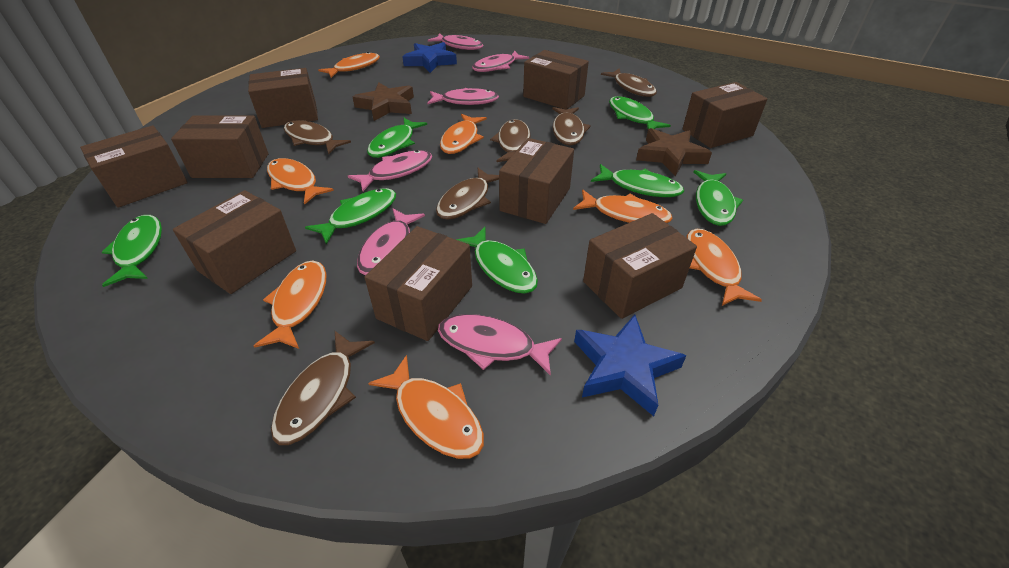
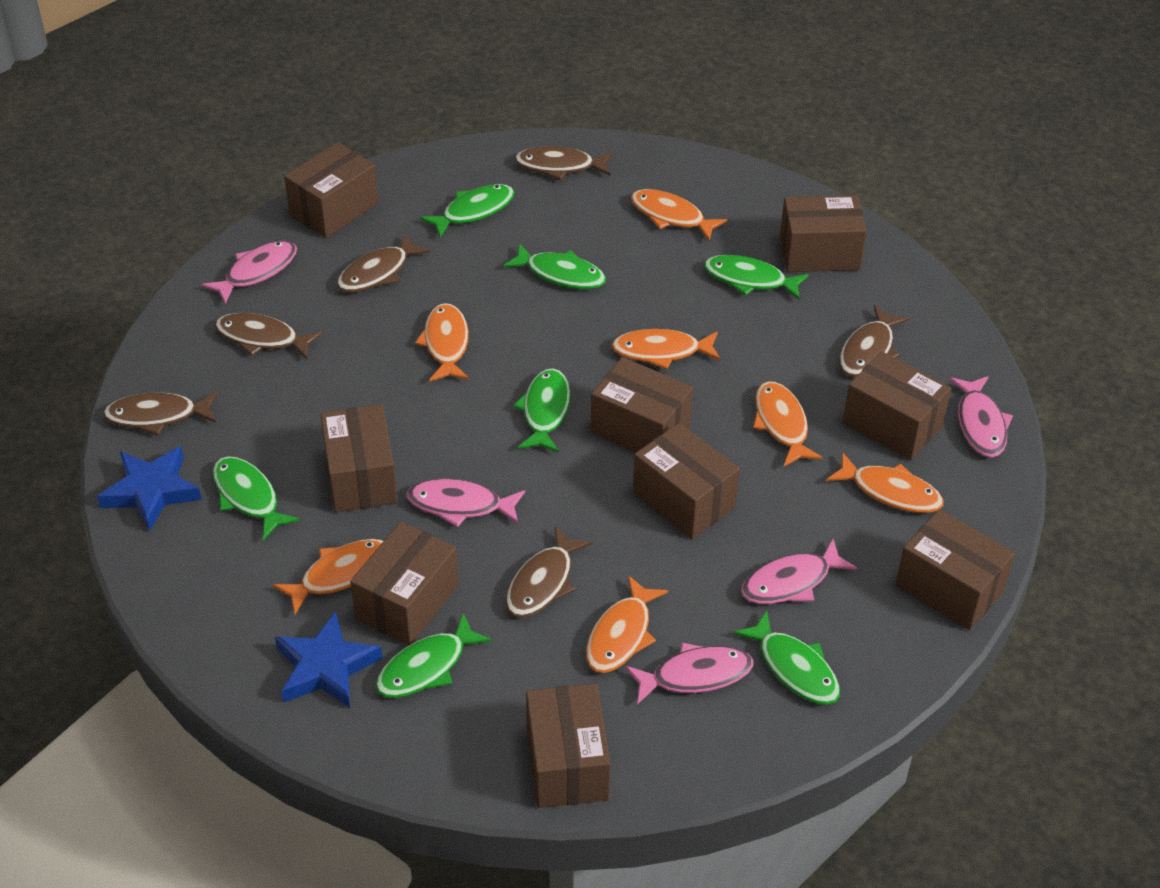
brown star: [353,82,414,121] [636,128,712,176] = 2 -> none = 0
pink fish: [348,150,432,191] [357,209,425,275] [427,88,499,105] [428,33,483,50] [438,314,562,376] [472,51,529,72] = 6 -> [201,241,297,304] [406,479,525,527] [625,643,753,705] [741,539,857,604] [949,376,1013,458] = 5

